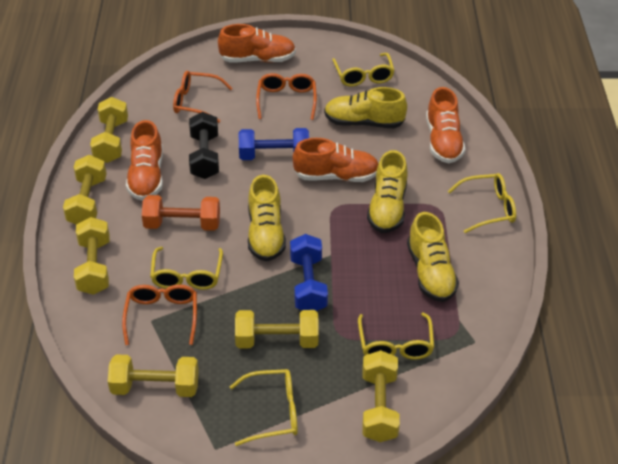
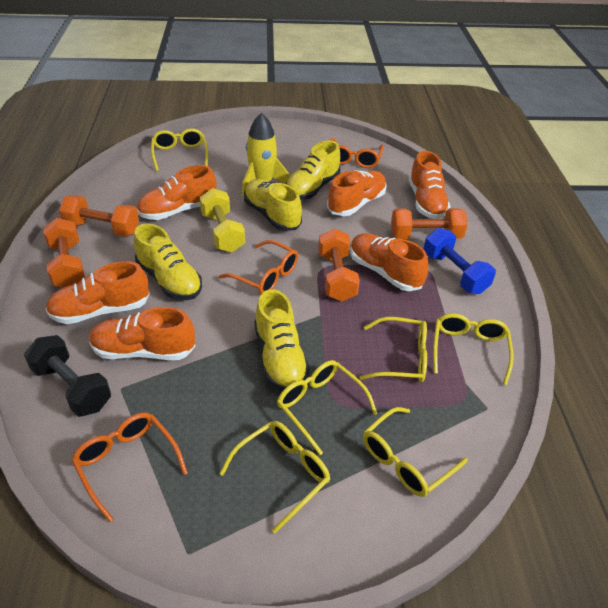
blue dumbbell: [239,128,309,160] [290,234,328,311] = 2 -> [423,228,496,294] = 1
orange dumbbell: [142,195,220,231] = 1 -> [43,218,85,287] [59,195,139,237] [318,228,360,301] [391,208,468,239] = 4
orange shoe: [126,120,163,201] [218,24,296,62] [293,138,378,182] [426,87,465,163] = 4 -> [45,261,150,324] [89,307,195,360] [137,165,216,220] [327,170,387,216] [350,233,428,291] [409,151,451,219] = 6
yellow dumbbell: [63,155,106,225] [74,217,110,295] [90,97,128,163] [108,355,199,397] [235,310,319,348] [362,350,400,442] = 6 -> [199,188,245,252] = 1
yellow glasses: [150,247,223,290] [230,369,298,446] [332,53,395,86] [358,313,434,360] [448,173,516,233] = 5 -> [151,128,208,171] [219,421,330,533] [277,360,378,455] [359,317,427,382] [363,407,468,497] [433,313,514,385] = 6
yellow rocket: none = 0 -> [242,113,290,196] = 1

